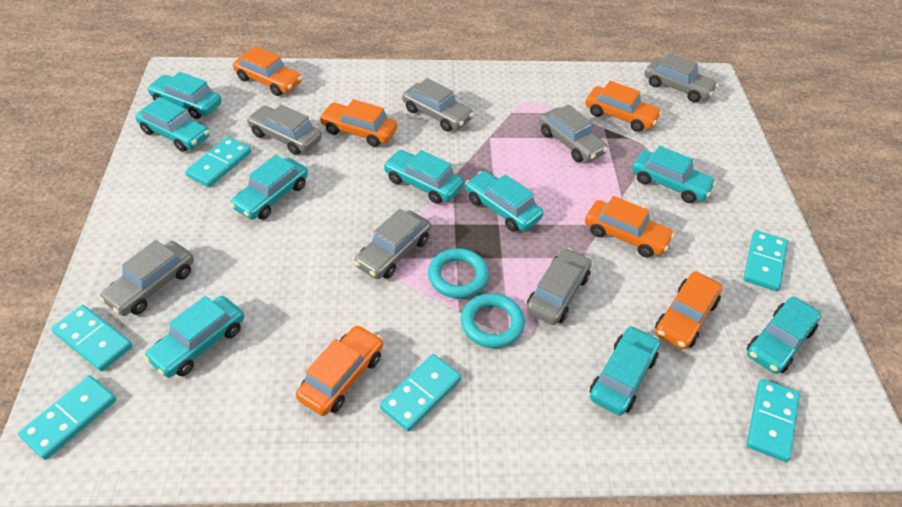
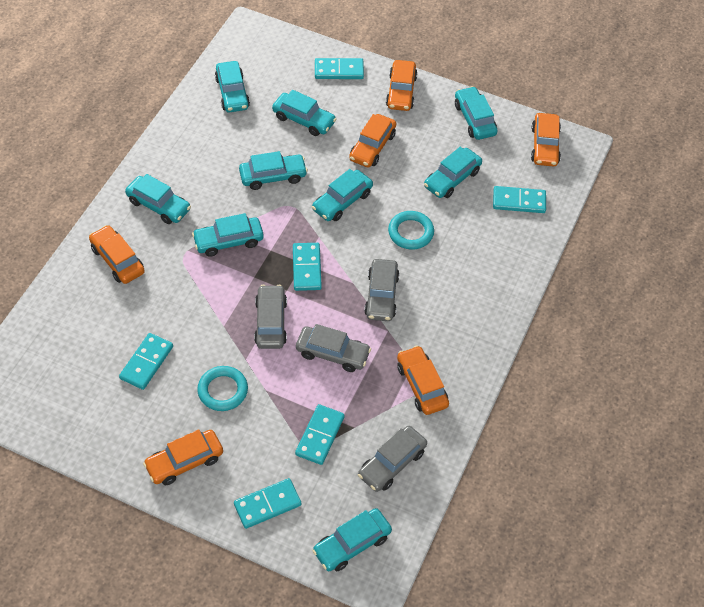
grey car: [99,240,194,316] [247,104,322,155] [354,209,431,279] [402,78,474,132] [526,248,592,325] [539,104,608,162] [644,53,718,102] = 7 -> [254,285,287,349] [296,324,371,372] [358,426,427,492] [364,259,400,321] = 4

